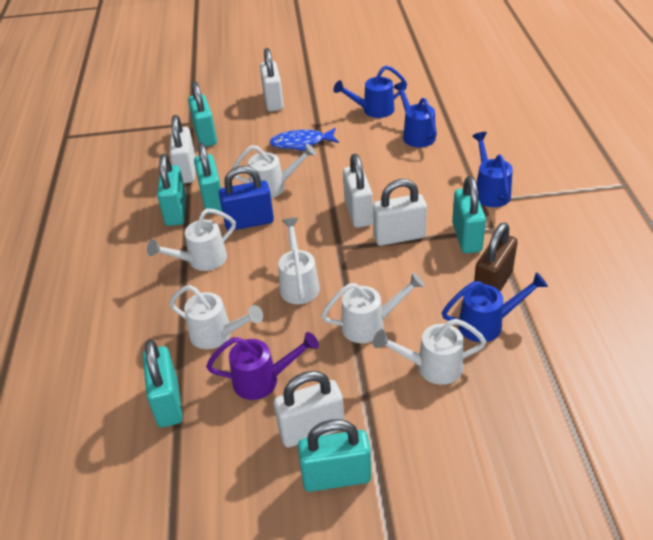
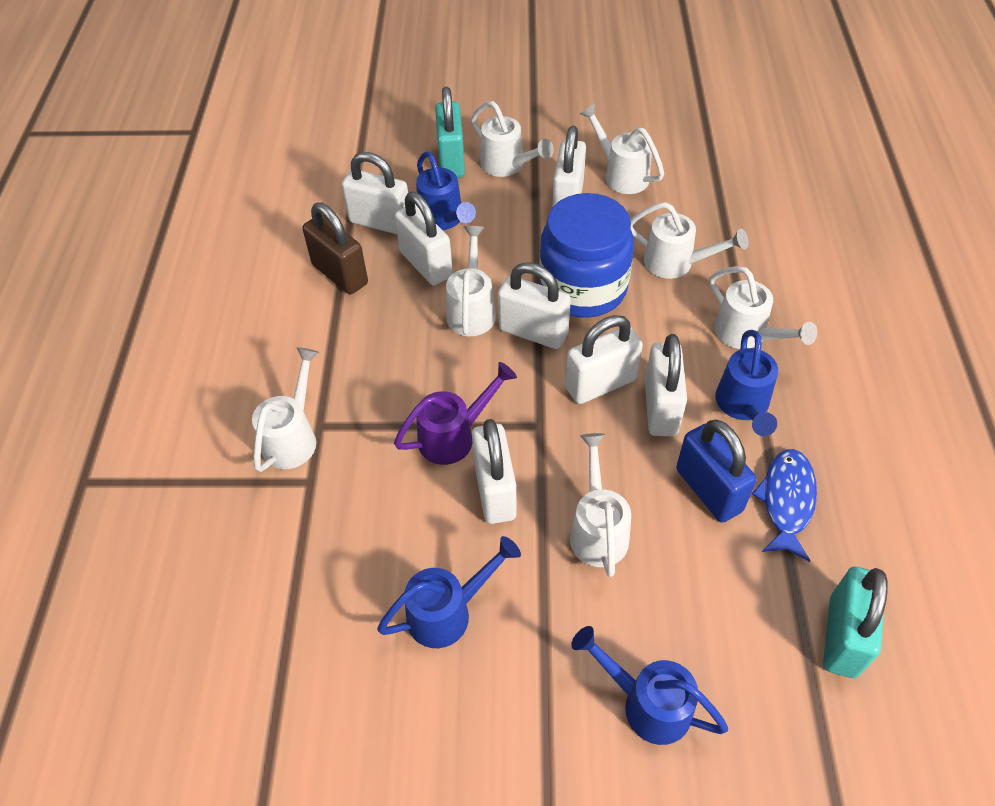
blue jar: none = 0 -> [540,193,634,318] = 1
turquoise padlock: [143,339,183,427] [157,154,187,226] [188,82,217,147] [194,142,222,214] [298,419,371,492] [452,176,486,253] = 6 -> [435,87,465,178] [823,567,888,678] = 2
white padlock: [170,115,196,183] [260,48,284,111] [274,371,344,447] [343,154,373,228] [373,179,427,246] = 5 -> [342,152,408,234] [395,192,453,286] [472,419,517,524] [498,262,571,349] [552,126,586,207] [565,315,643,404] [645,334,687,436] = 7
white watering can: [147,209,236,271] [169,285,263,349] [231,143,316,198] [278,218,320,304] [321,272,425,343] [373,319,486,385] = 6 -> [252,347,319,472] [446,226,496,336] [471,101,554,177] [570,433,631,577] [580,103,664,194] [630,202,748,279] [710,266,817,349] = 7

